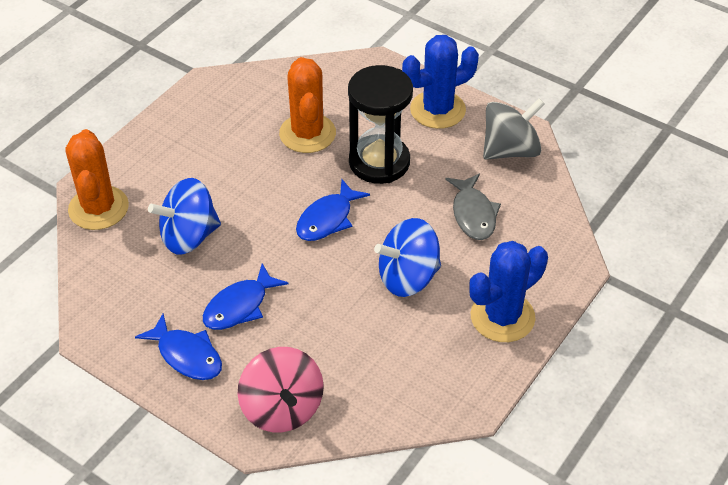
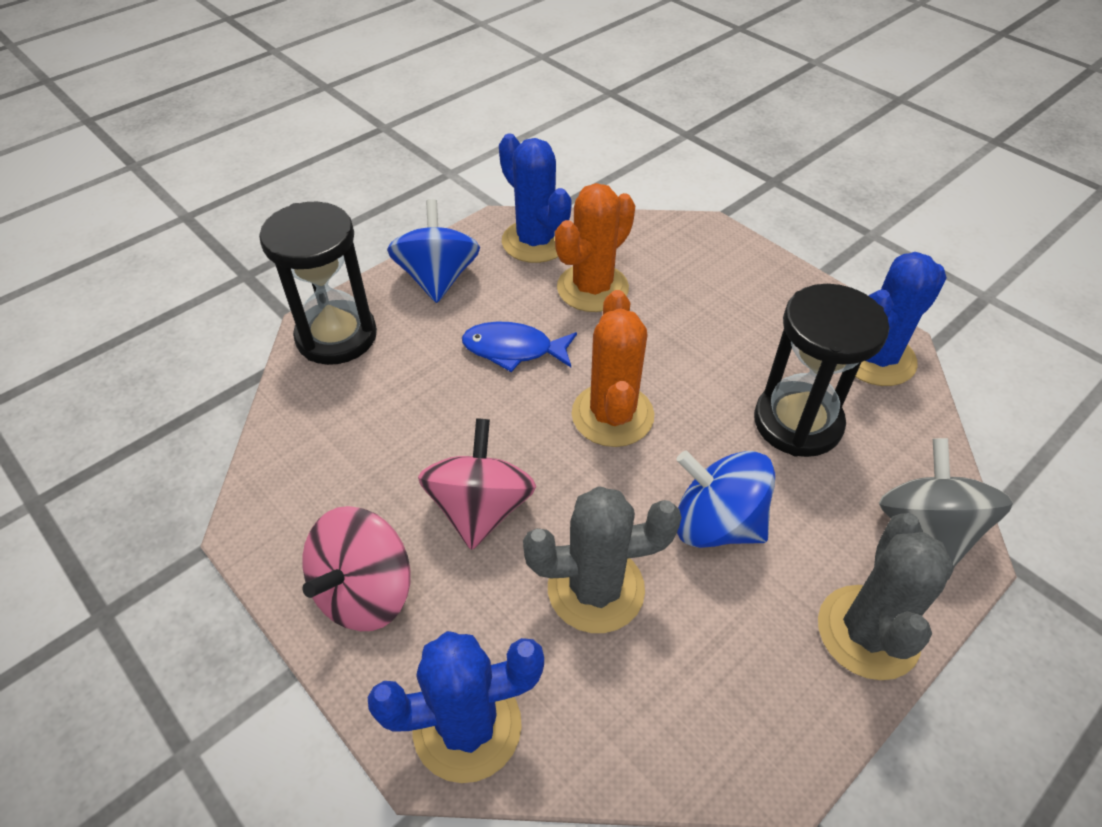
black hourglass: [348,65,413,184] = 1 -> [259,202,377,365] [754,284,890,457] = 2
blue cactus: [402,35,479,129] [469,241,548,342] = 2 -> [368,631,544,783] [499,134,572,263] [855,252,947,386] = 3
blue fish: [135,314,222,380] [203,264,288,330] [296,179,370,241] = 3 -> [462,322,577,372] = 1
grey cactus: none = 0 -> [523,486,682,633] [818,513,954,680] = 2
grey fish: [445,174,501,240] = 1 -> none = 0
pink spinning top: [238,347,324,432] = 1 -> [302,506,411,631] [418,418,536,550] = 2

